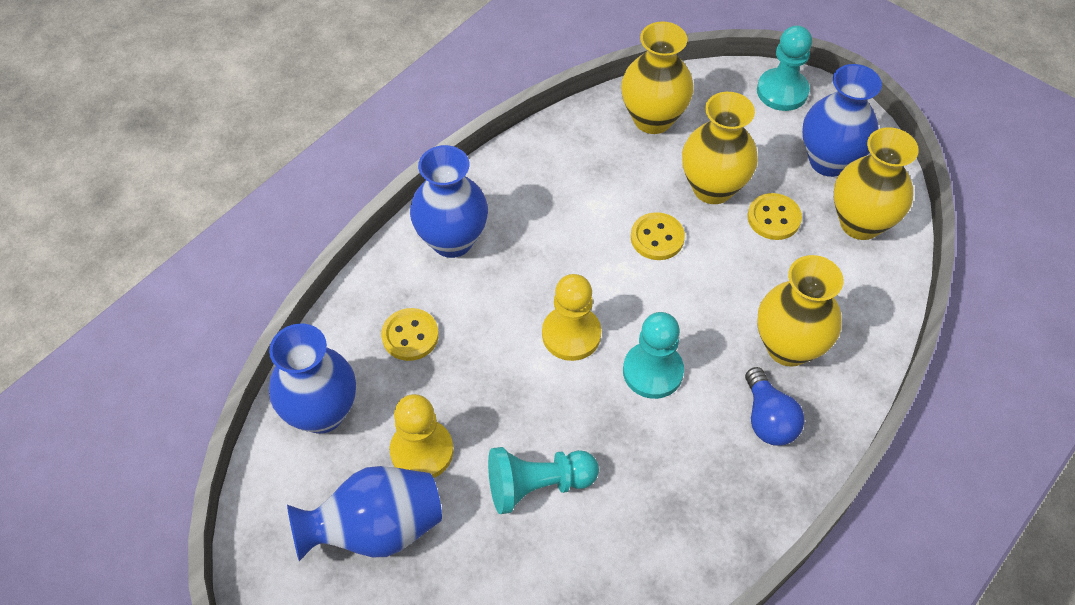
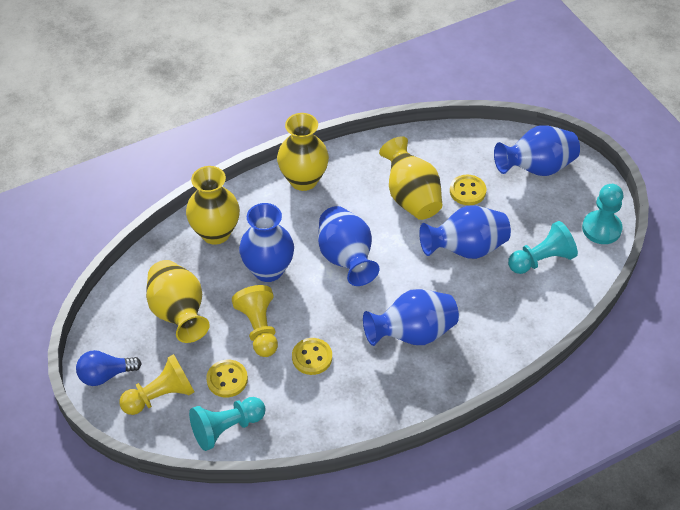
blue vase: [269,324,356,434] [287,466,442,561] [410,145,488,258] [802,64,882,177] = 4 -> [239,203,294,282] [318,206,379,286] [363,289,459,346] [419,206,511,259] [494,125,580,176] = 5

